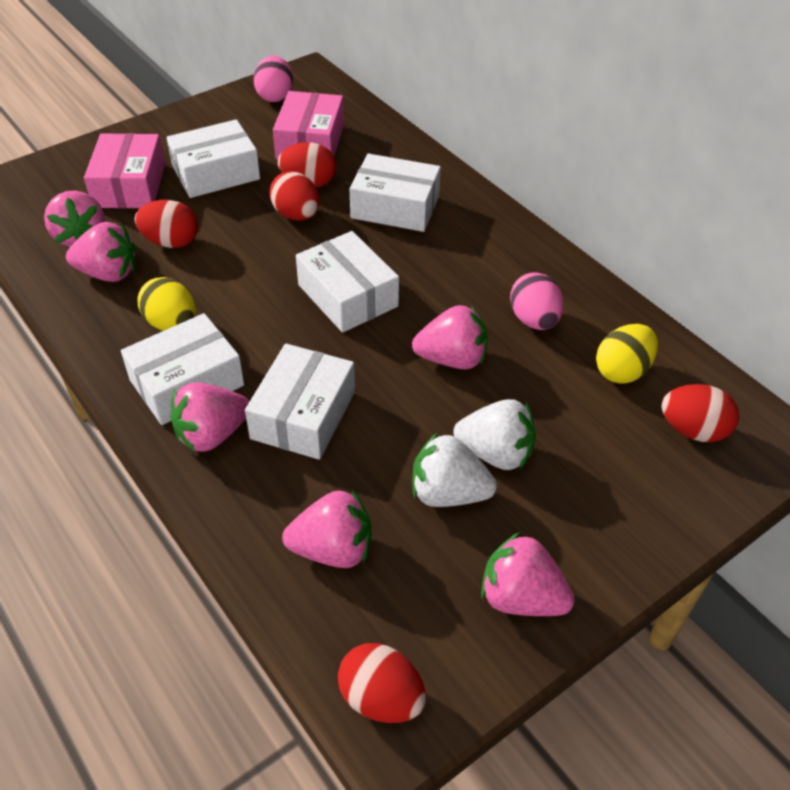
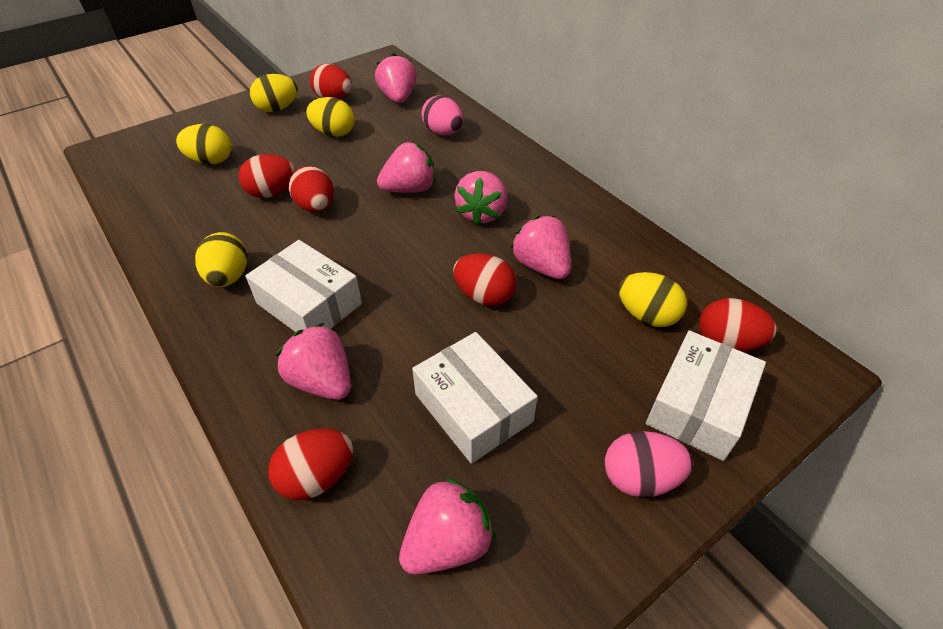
pink box: [84,133,165,208] [273,91,344,160] = 2 -> none = 0
red egg: [135,200,198,248] [270,171,319,220] [278,142,336,187] [338,643,426,723] [661,384,739,442] = 5 -> [238,154,296,198] [268,429,353,500] [289,166,334,212] [310,64,352,99] [453,253,516,306] [699,298,777,352] = 6
white box: [121,313,244,425] [167,119,260,198] [245,344,355,460] [296,231,399,333] [350,154,441,232] = 5 -> [245,240,362,332] [412,332,538,464] [646,331,766,461] = 3
white strawberry: [412,433,497,507] [453,399,536,470] = 2 -> none = 0
yellow egg: [138,277,196,331] [596,324,658,384] = 2 -> [176,124,232,165] [195,232,247,287] [250,74,298,112] [306,97,355,137] [619,272,687,327] = 5

